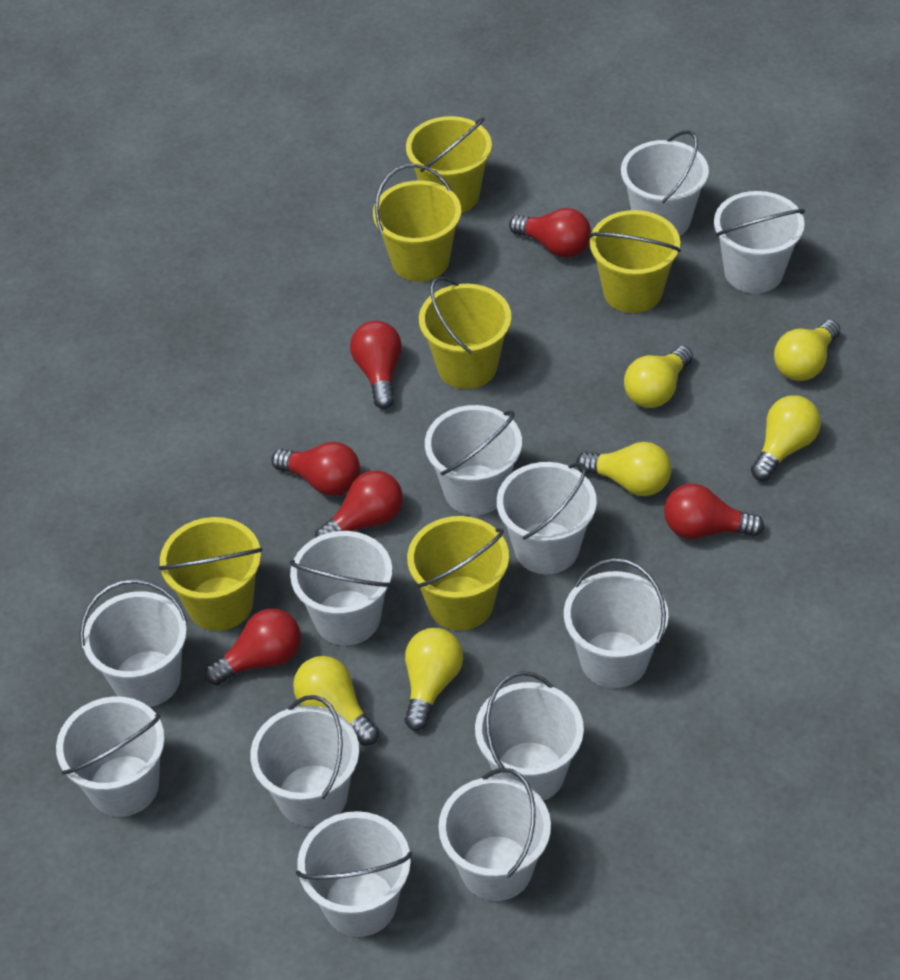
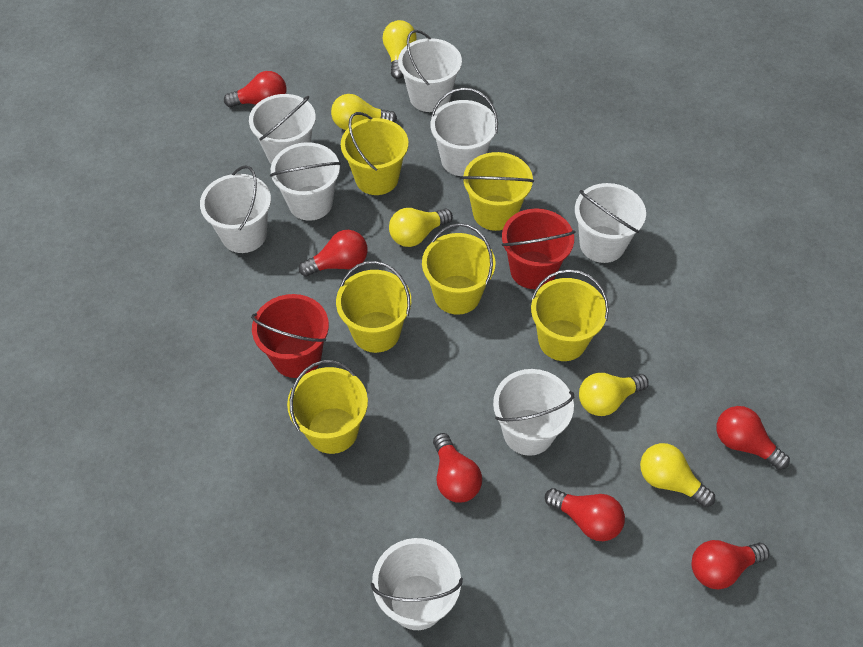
red bucket: none = 0 -> [251,294,329,378] [502,208,576,289] = 2
white bucket: [56,696,165,817] [80,579,187,707] [250,695,359,827] [289,531,392,645] [296,811,412,937] [425,405,522,515] [438,768,551,901] [475,671,584,801] [497,462,597,574] [564,558,668,688] [621,130,709,236] [714,191,805,293] = 12 -> [200,165,271,253] [249,94,316,164] [270,142,341,221] [371,538,463,630] [398,30,462,112] [431,88,498,176] [493,369,574,456] [575,183,646,263] = 8
yellow light bulb: [293,656,379,746] [405,628,463,731] [576,442,671,496] [624,346,693,408] [751,395,821,481] [774,320,840,381] = 6 -> [331,94,397,130] [383,20,417,79] [389,208,453,247] [579,373,649,416] [640,443,715,507] = 5

